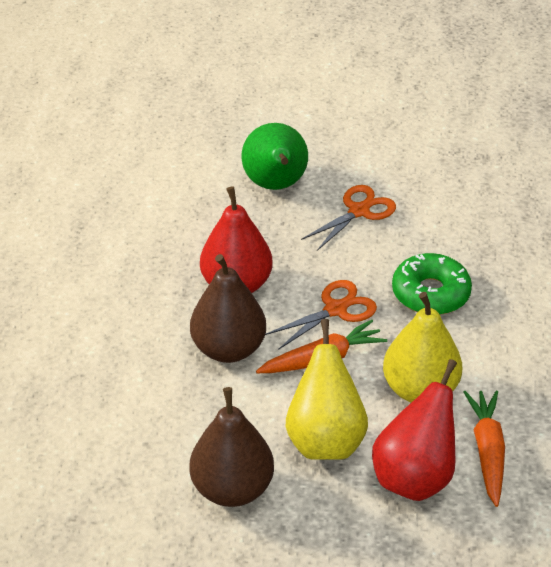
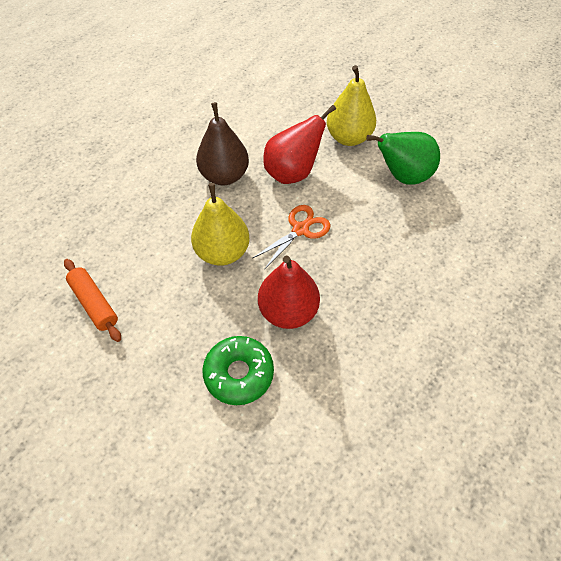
brown pear: [190,254,266,363] [190,387,274,507] = 2 -> [196,102,249,185] = 1
orange carrot: [256,320,387,373] [464,390,505,507] = 2 -> none = 0
orange rolling pin: none = 0 -> [64,259,121,342] = 1
orange scissors: [265,280,377,350] [301,185,396,251] = 2 -> [253,205,330,270] = 1

